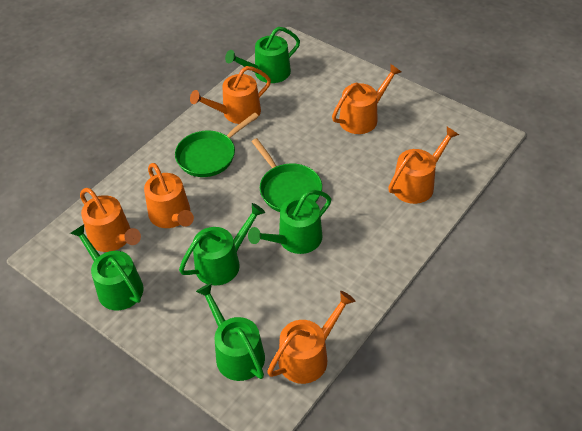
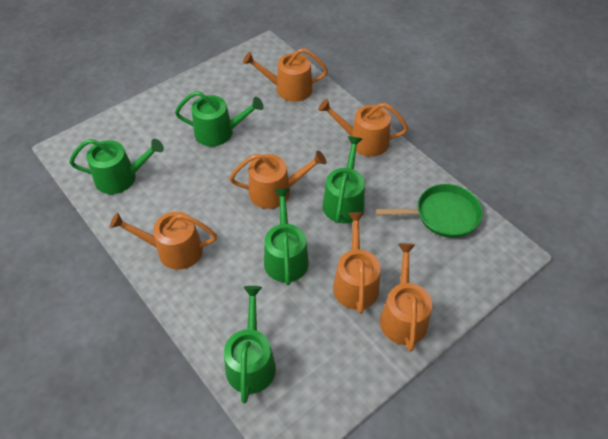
green pan: [175,112,259,177] [251,138,322,212] = 2 -> [375,184,483,238] = 1

